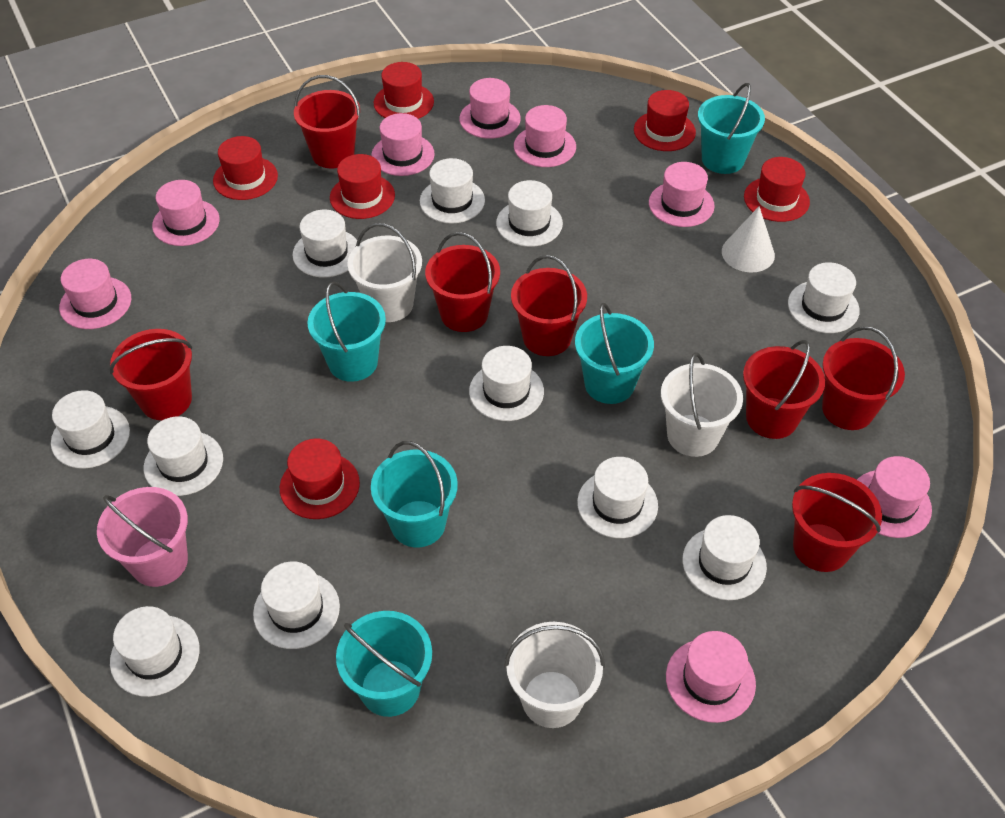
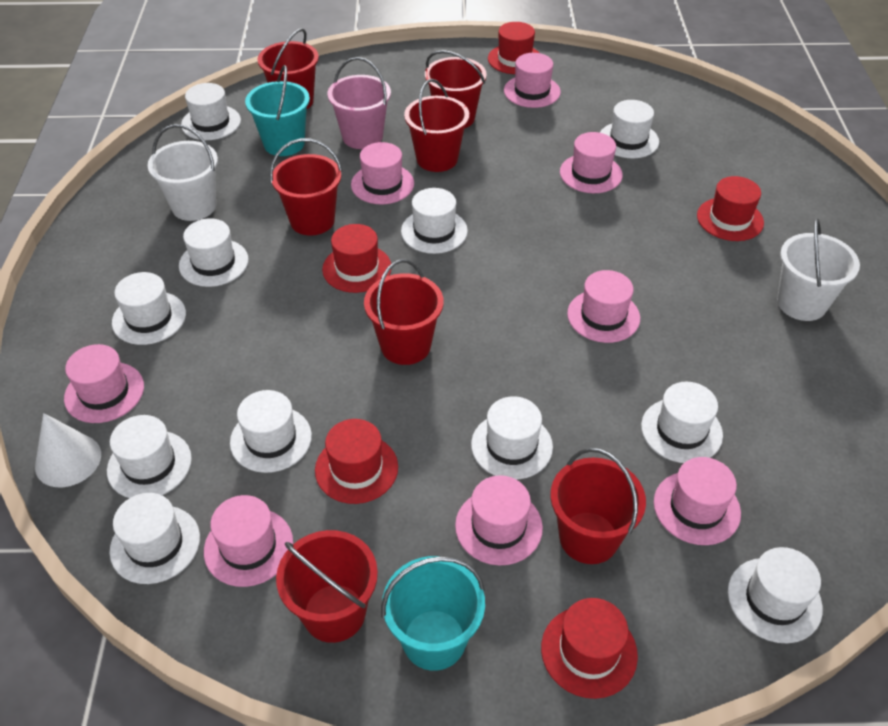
red hat: [213,136,278,200] [280,438,360,519] [330,154,395,219] [374,62,434,119] [634,90,696,151] [744,157,810,222] = 6 -> [315,419,398,504] [322,224,391,293] [488,22,539,74] [541,598,638,699] [697,176,764,241] = 5
turquoise bucket: [307,282,386,382] [336,611,432,717] [371,441,458,547] [575,303,654,404] [698,83,765,174] = 5 -> [245,65,310,156] [381,556,485,671] = 2
white bucket: [347,223,422,322] [504,622,605,728] [661,352,743,457] = 3 -> [148,124,218,221] [777,218,860,321] = 2

